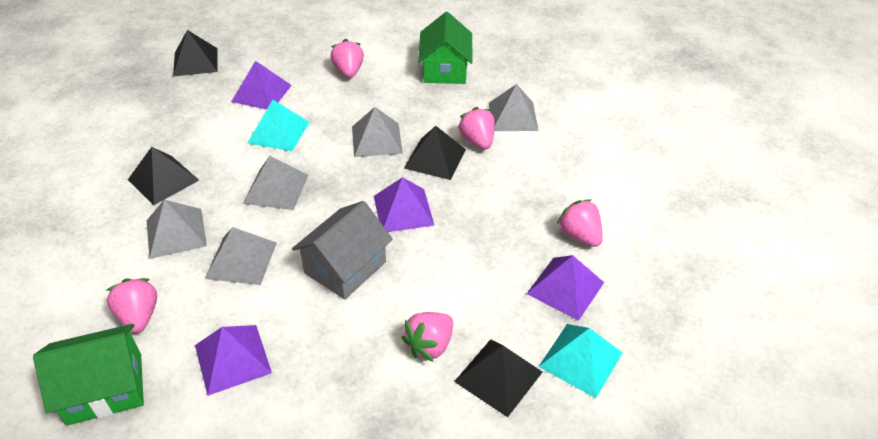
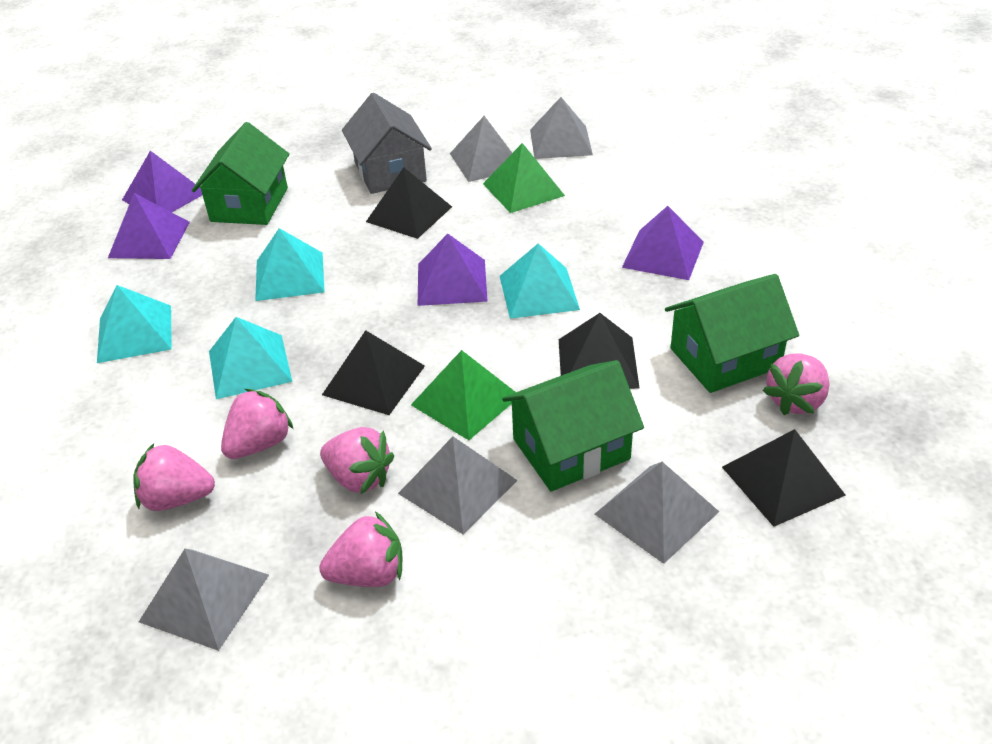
green house: [33,324,144,425] [418,12,472,84] = 2 -> [192,122,289,225] [502,360,644,491] [665,274,799,393] = 3
green pyramid: none = 0 -> [411,350,516,440] [483,143,565,213] = 2
turquoise pyramid: [248,100,309,151] [538,324,622,398] = 2 -> [97,285,172,363] [209,317,292,399] [255,228,325,301] [500,243,580,319] = 4

